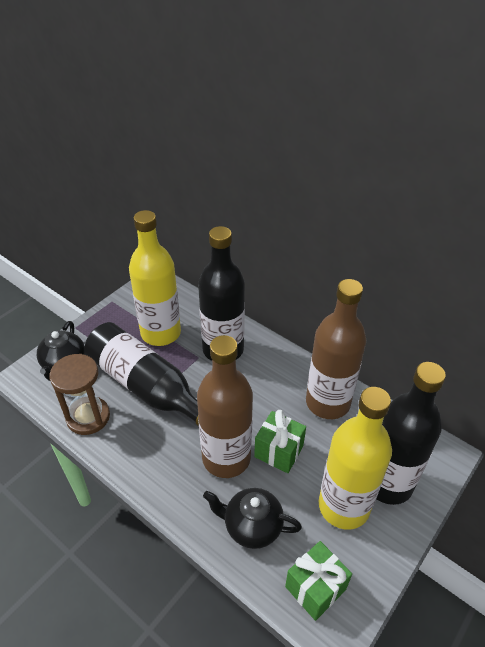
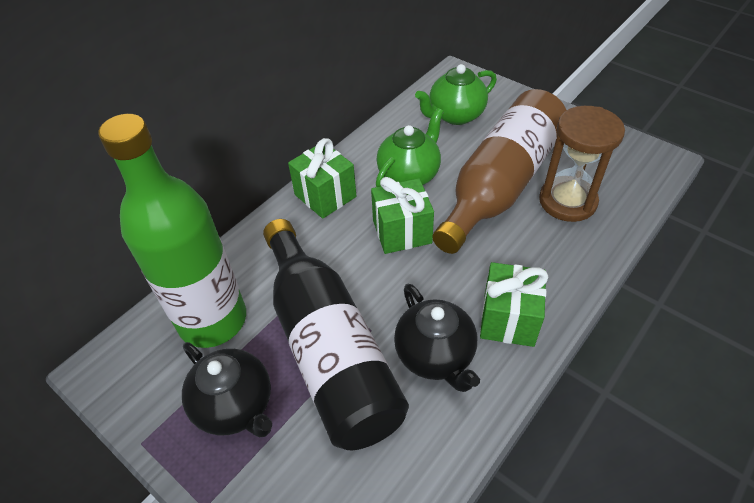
black bottle: [84,322,199,426] [198,226,245,361] [376,362,446,505] = 3 -> [263,219,409,450] = 1
brown bottle: [197,335,253,478] [306,279,366,419] = 2 -> [432,89,567,254] = 1
green bottle: none = 0 -> [98,114,246,348] = 1
green gift: [254,410,306,473] [285,541,352,621] = 2 -> [288,138,356,219] [371,177,434,254] [480,262,549,347] = 3
green teapot: none = 0 -> [376,108,444,187] [415,64,497,125] = 2
yellow bottle: [129,210,181,346] [319,387,392,530] = 2 -> none = 0

